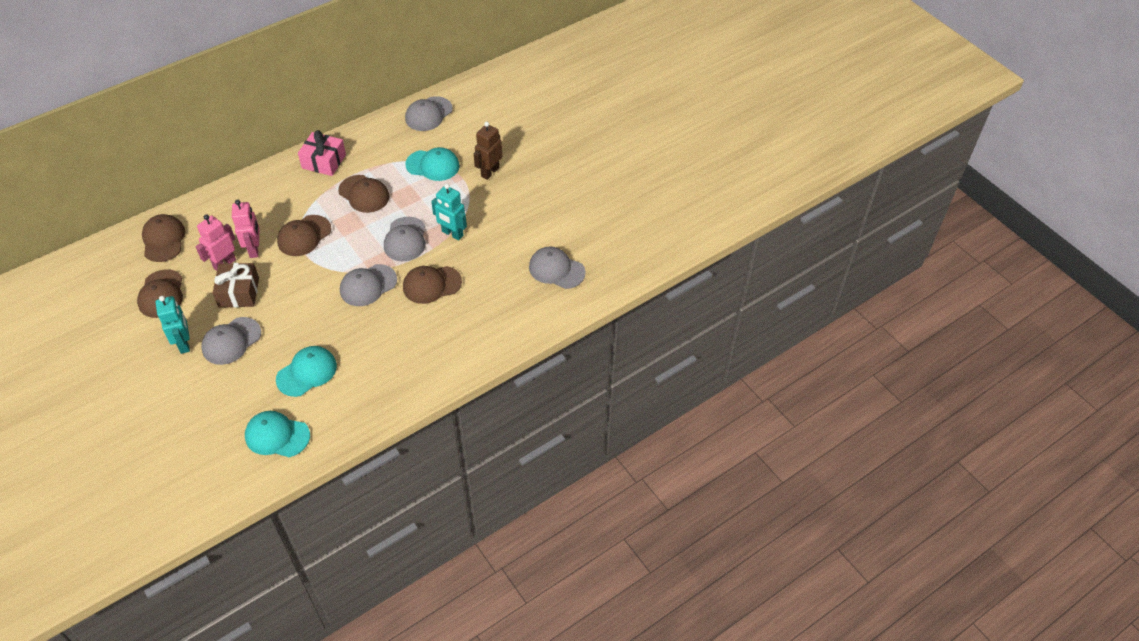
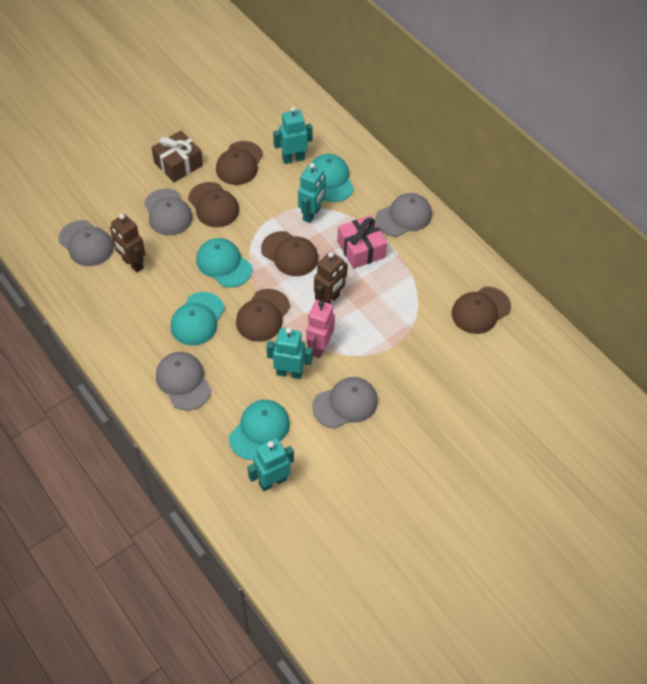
brown robot: [474,122,502,180] = 1 -> [110,214,146,273] [314,251,348,304] = 2
pink robot: [196,214,236,271] [232,200,259,258] = 2 -> [306,300,335,358] = 1
turquoise cap: [245,411,310,457] [276,346,337,397] [405,147,460,181] = 3 -> [171,292,225,345] [196,238,252,288] [229,400,290,460] [312,154,354,202] = 4
turquoise robot: [155,296,190,354] [431,184,467,240] = 2 -> [247,438,294,491] [267,328,313,379] [273,107,313,164] [298,163,326,223] = 4

